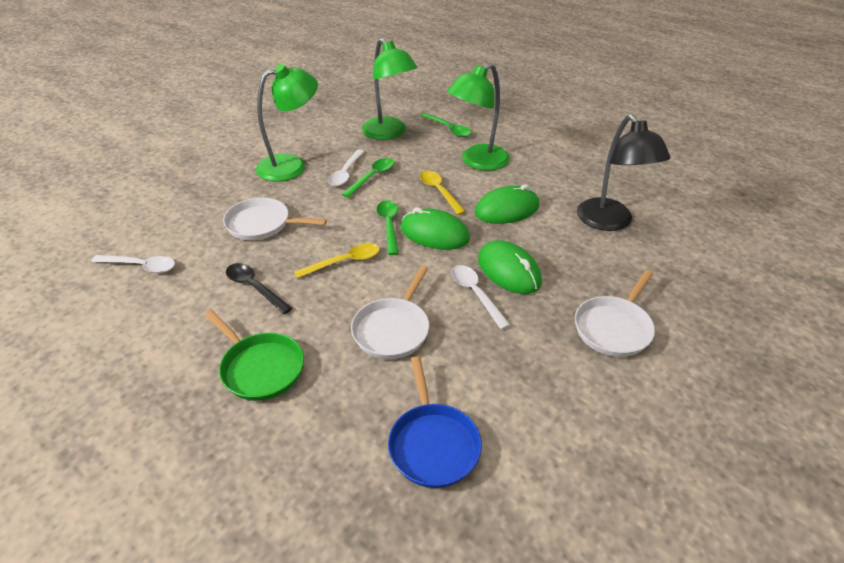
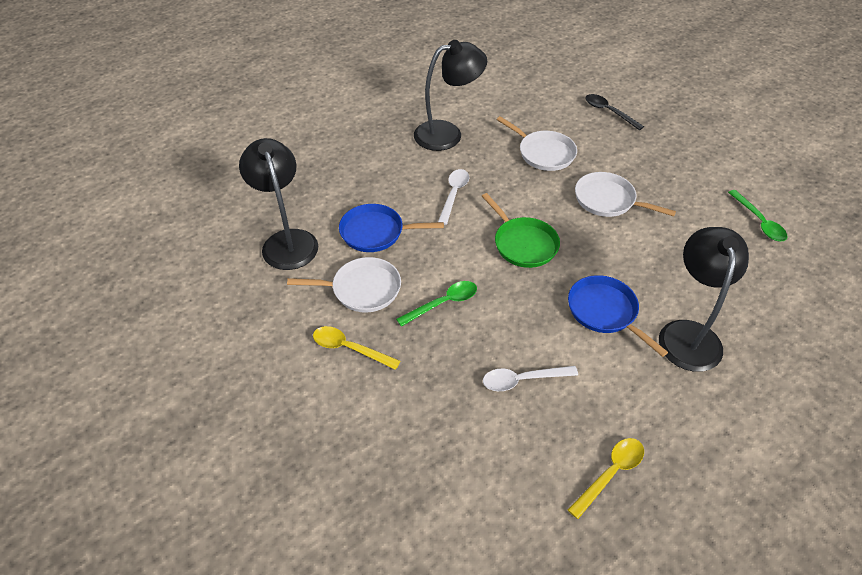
black lamp: [577,114,671,231] = 1 -> [239,138,318,270] [414,40,487,151] [659,227,749,372] = 3
blue pan: [388,356,482,488] = 1 -> [339,204,444,252] [568,275,668,357] = 2
green lamp: [256,64,318,182] [362,38,417,140] [447,63,510,171] = 3 -> none = 0
green mouse: [401,207,470,250] [475,184,539,224] [478,240,542,294] = 3 -> none = 0
green spoon: [342,158,394,198] [377,200,399,255] [421,113,472,137] = 3 -> [396,281,477,327] [728,190,787,241] = 2
white spoon: [91,255,175,273] [328,150,364,186] [451,265,510,330] = 3 -> [438,169,469,225] [483,366,578,391] = 2

